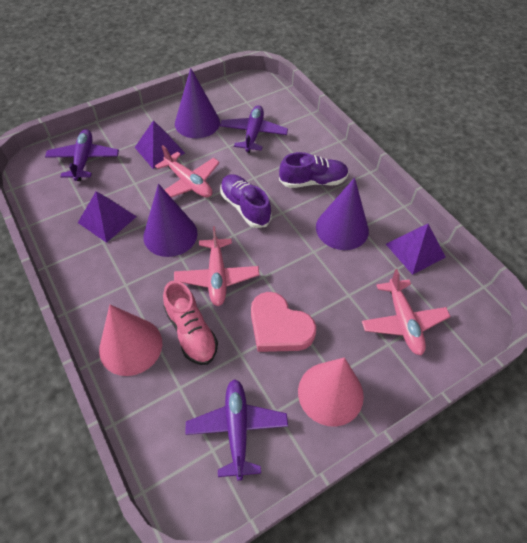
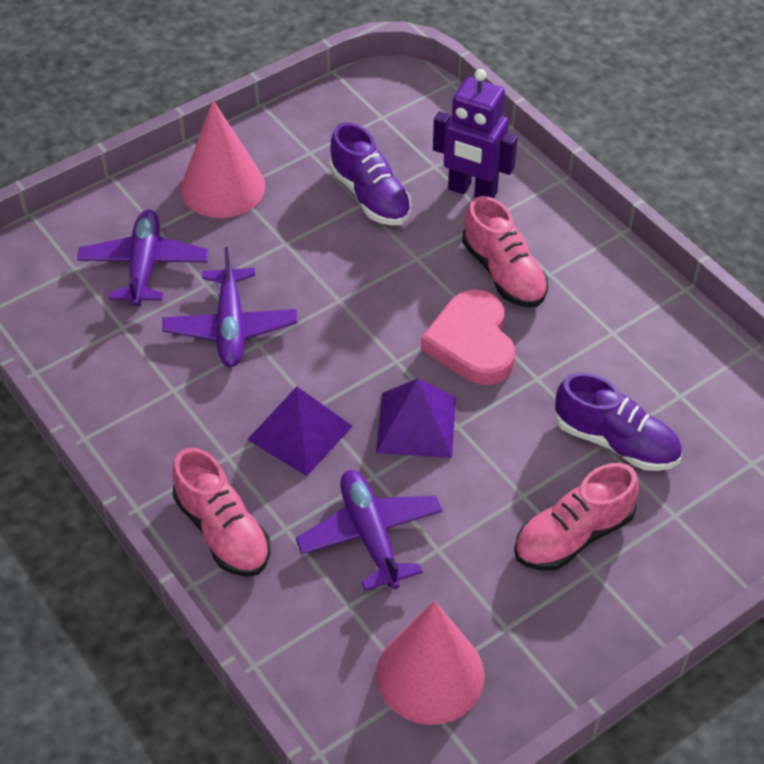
pink plane: [155,145,220,198] [174,226,259,306] [362,269,451,355] = 3 -> none = 0
pink shoe: [163,280,218,365] = 1 -> [173,448,270,577] [462,196,548,307] [514,463,639,571] = 3
purple cone: [143,184,198,257] [175,68,220,138] [316,178,369,250] = 3 -> none = 0
purple pyramid: [78,191,137,243] [135,120,185,169] [386,224,446,275] = 3 -> [247,386,352,476] [376,378,456,458] = 2
purple robot: none = 0 -> [433,69,518,198] = 1

